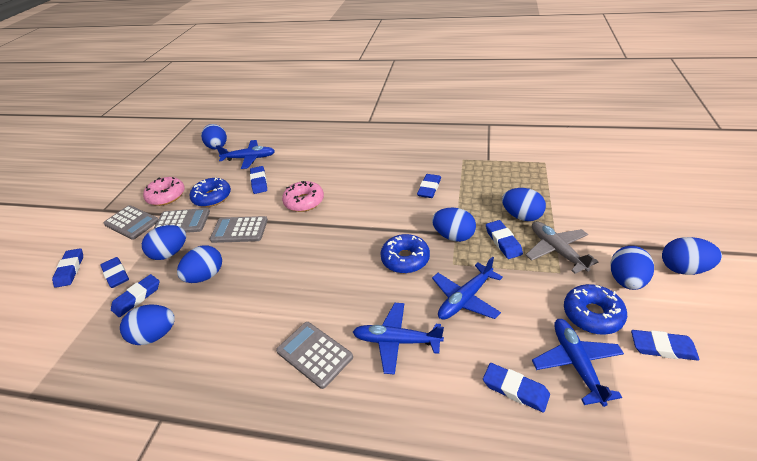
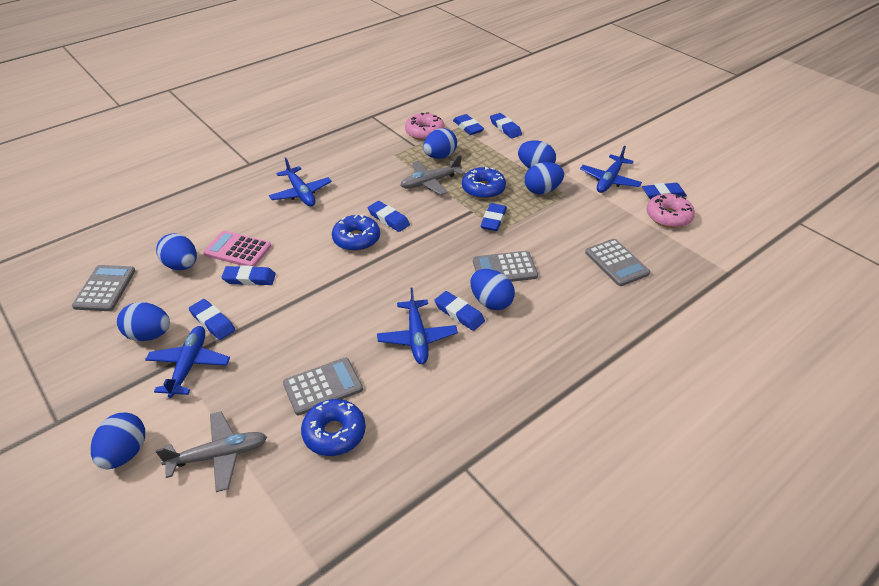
blue egg: [120,304,175,345] [142,225,186,260] [177,245,222,283] [201,124,227,150] [432,208,476,242] [502,188,546,221] [610,246,654,290] [662,237,722,275] = 8 -> [91,413,145,469] [117,302,170,341] [156,233,197,270] [423,128,457,159] [470,269,515,310] [518,141,556,168] [525,162,564,194] = 7
grey plane: [526,221,598,274] = 1 -> [156,411,267,492] [401,155,465,195] = 2
pink calculator: none = 0 -> [203,231,271,267] = 1

